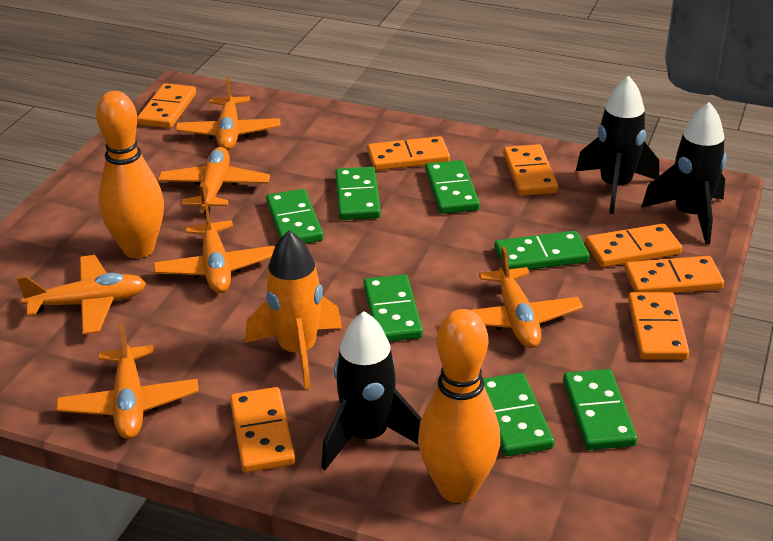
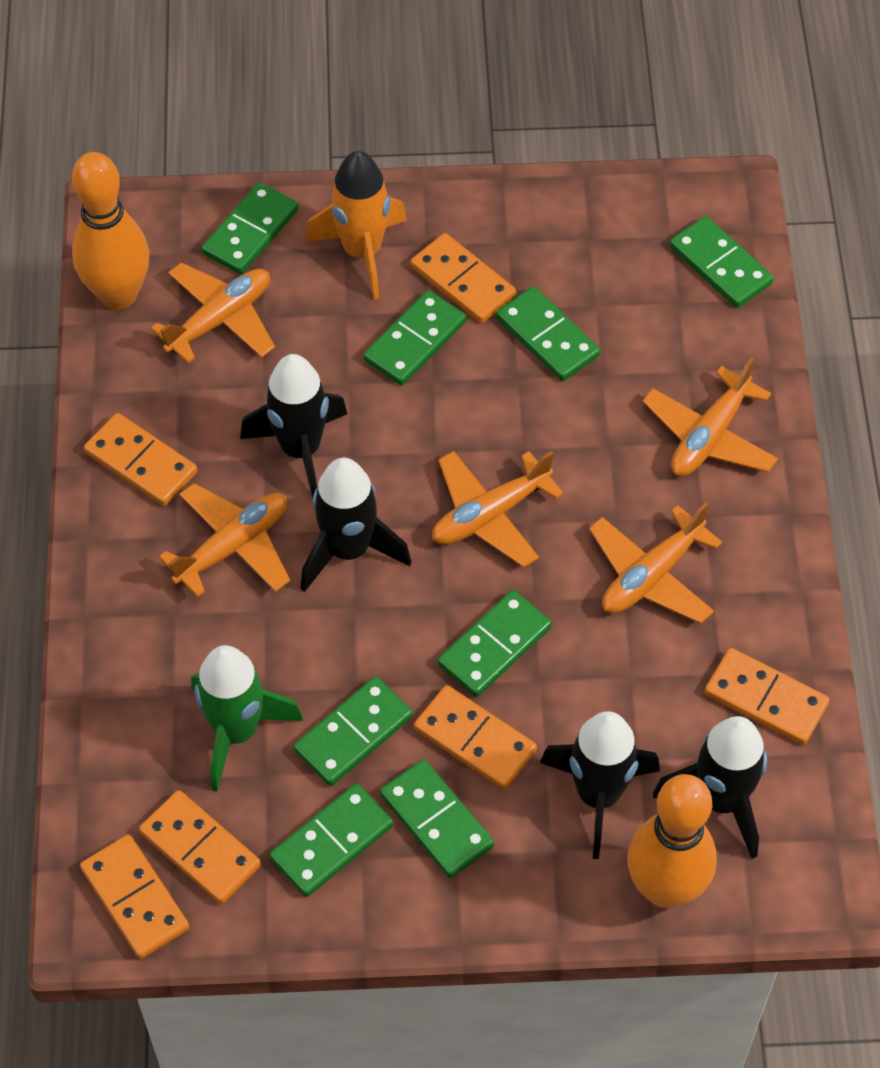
black rocket: [321,311,422,470] [576,76,659,214] [641,102,727,245] = 3 -> [240,354,347,499] [301,458,412,592] [540,711,660,859] [653,716,767,859] = 4
green domino: [266,189,323,244] [335,167,381,220] [364,274,423,342] [425,160,480,214] [483,373,554,456] [494,231,590,270] [563,369,637,450] = 7 -> [201,182,299,274] [269,783,394,897] [293,676,413,786] [363,290,466,385] [380,759,494,878] [438,590,552,697] [496,286,600,381] [669,216,774,308] = 8
green rocket: none = 0 -> [191,645,303,791] = 1
orange domino: [137,83,196,128] [230,387,295,473] [367,136,450,171] [503,144,558,196] [585,223,682,267] [625,256,724,293] [628,292,689,360] = 7 -> [80,835,189,959] [84,413,197,506] [139,790,261,904] [411,233,516,323] [414,685,537,789] [705,648,830,745] = 6
orange plane: [17,255,146,335] [56,324,199,439] [153,201,275,293] [158,147,270,214] [175,77,280,151] [471,246,583,348] = 6 -> [151,262,275,363] [159,483,290,597] [432,451,564,567] [589,503,722,624] [643,357,778,476] = 5

